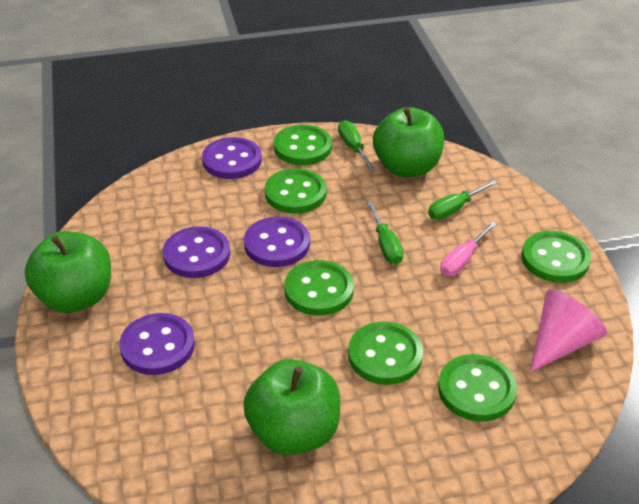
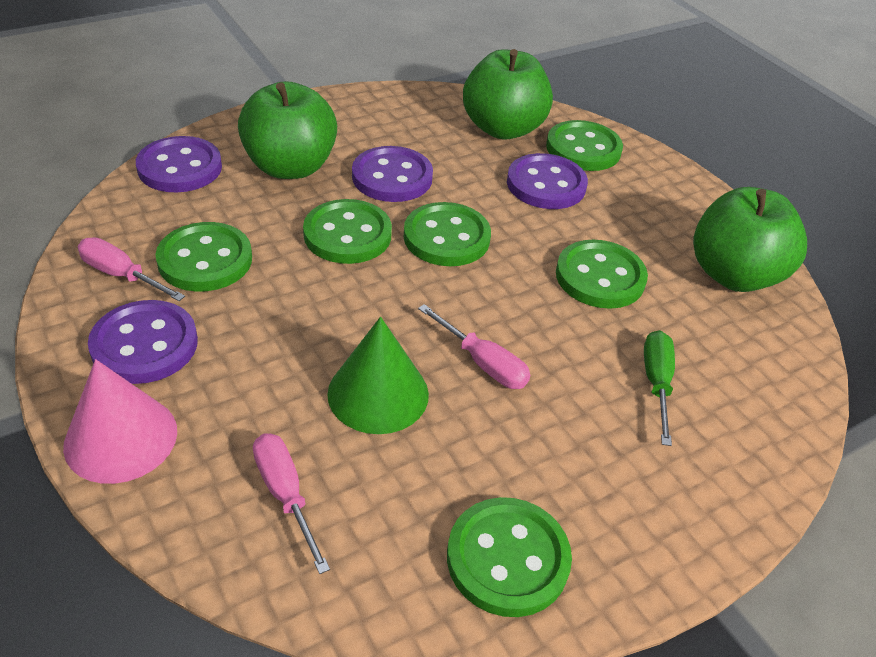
green cone: none = 0 -> [327,317,429,434] = 1
green screwdriver: [338,120,376,171] [367,201,403,264] [428,180,498,220] = 3 -> [644,330,675,446] = 1
pink screwdriver: [440,221,497,276] = 1 -> [78,237,185,301] [253,433,330,574] [418,304,530,389] = 3

